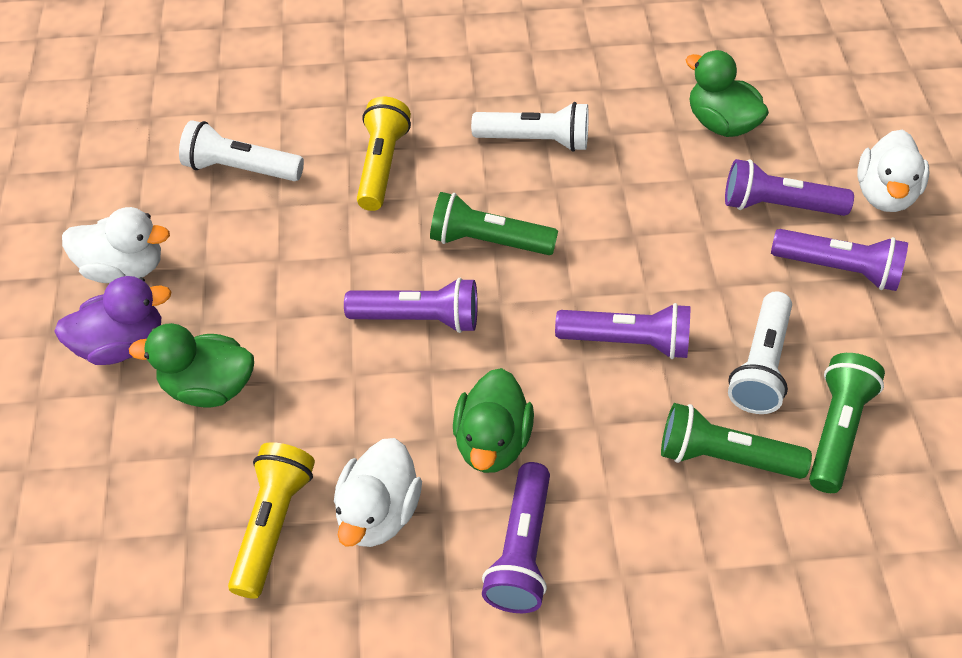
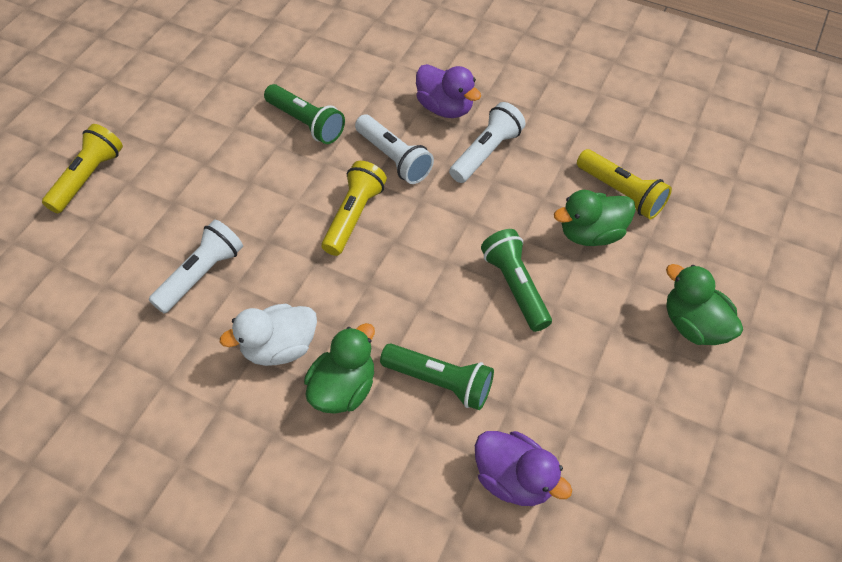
purple duck: [54,276,172,365] = 1 -> [416,64,481,118] [475,431,572,506] = 2
purple flashlight: [344,278,478,333] [482,462,550,613] [555,303,690,359] [725,159,854,216] [771,229,908,291] = 5 -> none = 0
white duck: [62,207,170,283] [334,438,422,547] [857,130,929,212] = 3 -> [220,304,317,366] = 1
yellow flashlight: [228,442,315,599] [357,97,411,211] = 2 -> [42,124,123,213] [321,161,387,256] [577,149,672,219] = 3

